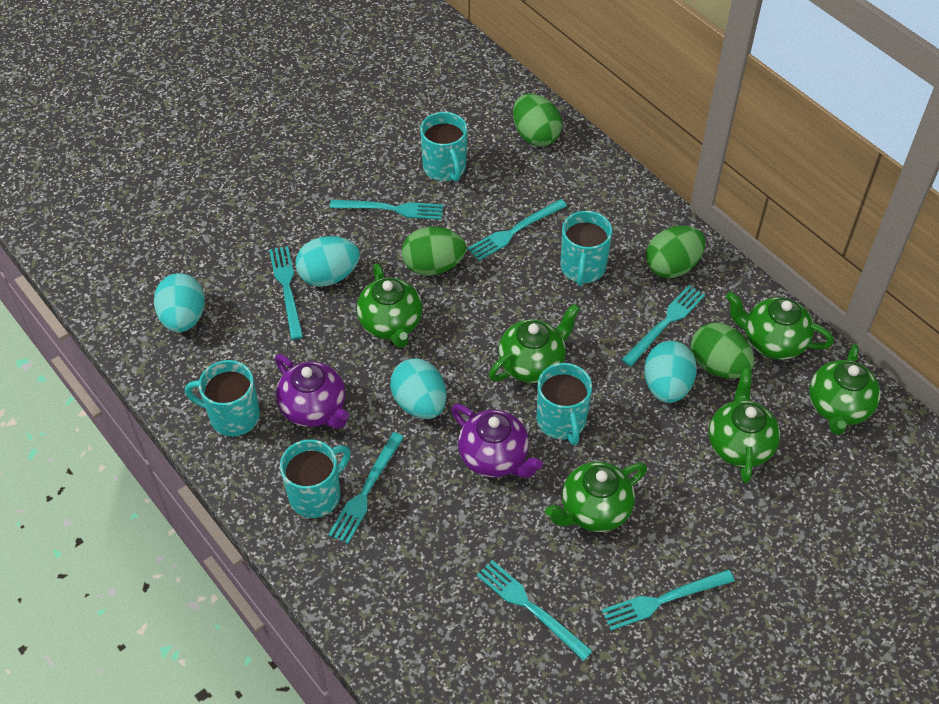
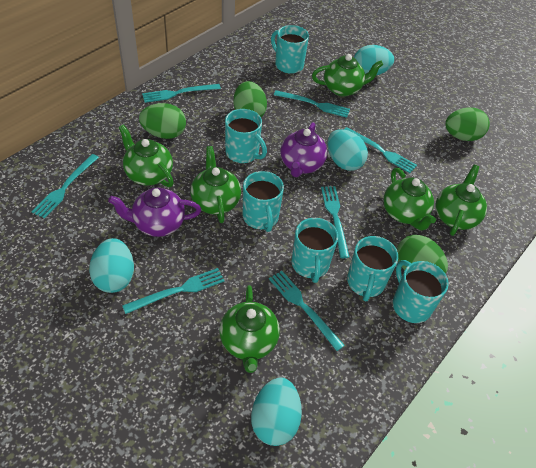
turquoise mug: [185,360,260,437] [280,439,350,518] [420,112,467,182] [537,363,592,445] [560,211,612,286] = 5 -> [225,109,267,163] [243,171,284,232] [271,25,309,74] [292,218,338,283] [347,236,398,302] [393,260,449,323] = 6

